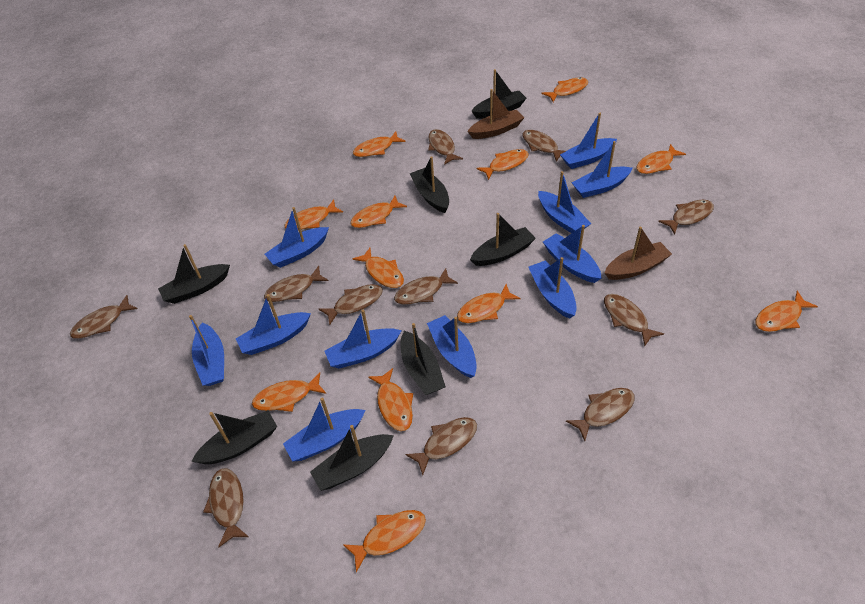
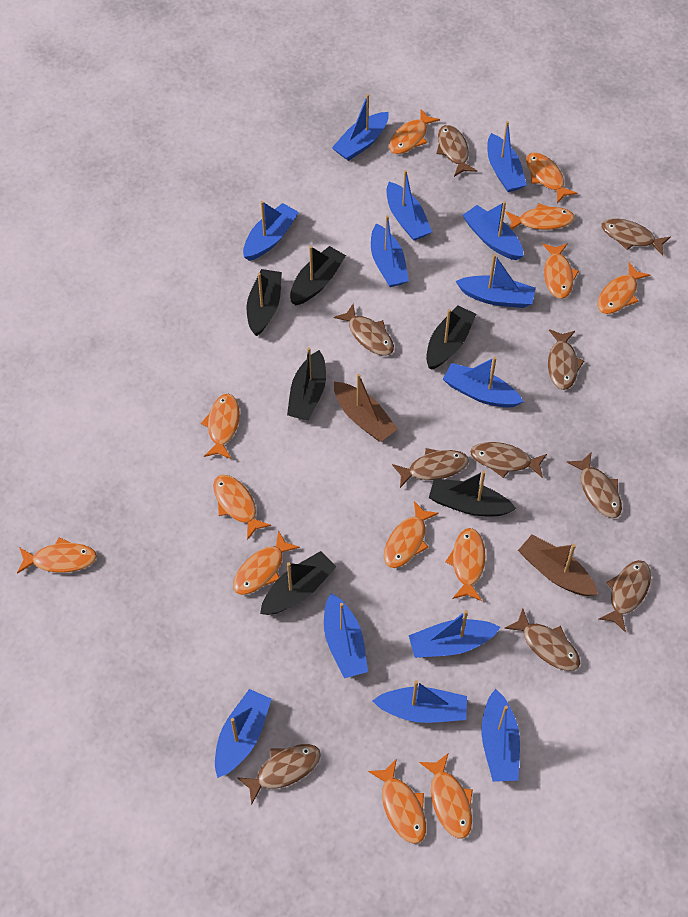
black boat: [158,244,230,304] [191,410,277,464] [310,425,394,491] [401,323,446,395] [410,156,449,213] [470,213,536,266] [471,69,526,119] = 7 -> [247,269,282,336] [260,551,336,615] [287,347,326,420] [290,246,346,305] [426,306,476,370] [429,471,516,516] = 6
blue boat: [189,315,224,386] [236,294,311,355] [265,207,329,268] [283,397,365,462] [325,310,402,369] [427,315,477,378] [528,257,577,319] [538,171,591,233] [543,225,602,283] [560,113,617,169] [572,141,632,198] = 11 -> [215,689,271,778] [243,201,299,261] [324,593,368,678] [332,94,389,161] [371,215,409,287] [373,680,467,723] [387,170,432,241] [409,610,500,658] [443,357,523,408] [455,254,536,308] [462,201,523,260] [482,689,520,782] [487,121,527,192] = 13
brown fish: [70,295,138,339] [203,468,249,548] [264,266,328,302] [319,284,383,325] [394,268,458,305] [405,417,477,475] [428,129,463,165] [523,130,566,162] [566,388,634,441] [604,294,664,346] [658,200,714,234] = 11 -> [237,744,321,805] [334,304,394,356] [392,448,469,488] [436,125,477,177] [470,442,547,478] [504,609,580,671] [548,329,584,390] [567,453,622,518] [599,560,651,633] [601,218,670,256] = 10
orange fish: [252,372,326,412] [284,200,343,230] [343,510,426,572] [350,196,407,228] [352,248,404,288] [353,131,405,157] [368,368,413,431] [457,284,521,323] [476,149,529,180] [541,77,588,102] [636,144,686,174] [755,291,818,332] = 12 -> [17,537,97,574] [201,394,240,459] [213,475,271,540] [233,530,300,595] [368,760,426,844] [384,501,439,568] [389,109,440,154] [419,753,473,838] [445,528,486,601] [506,203,575,230] [526,152,578,203] [542,243,579,299] [597,263,650,314] = 13

